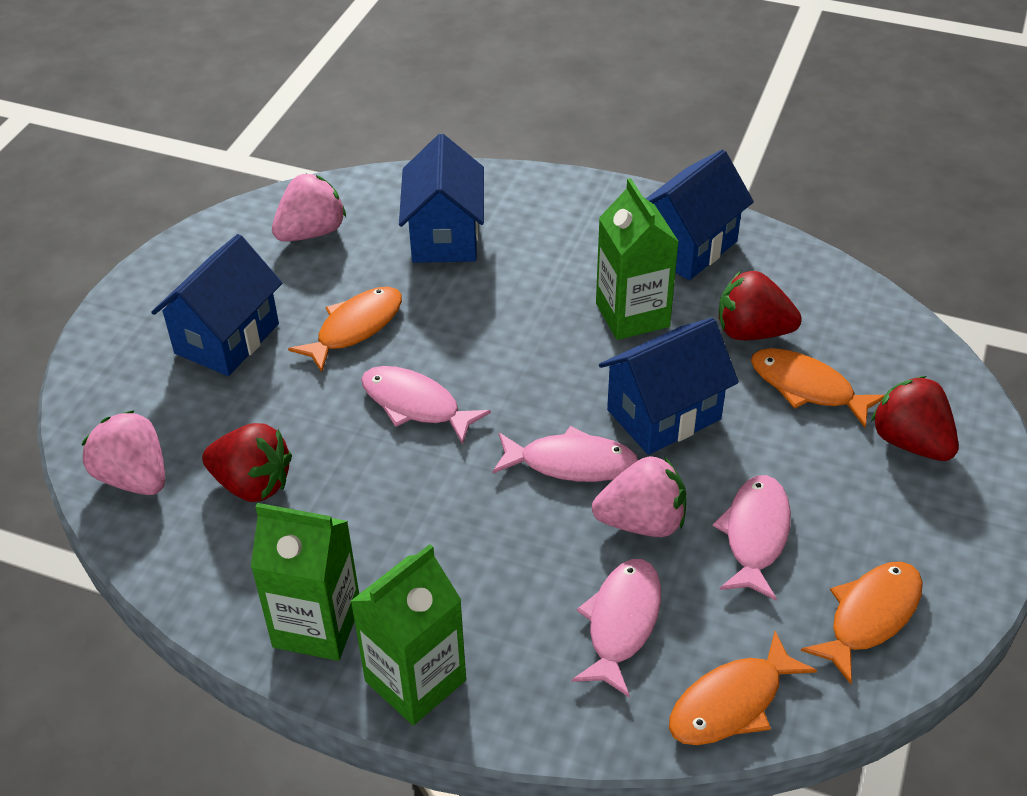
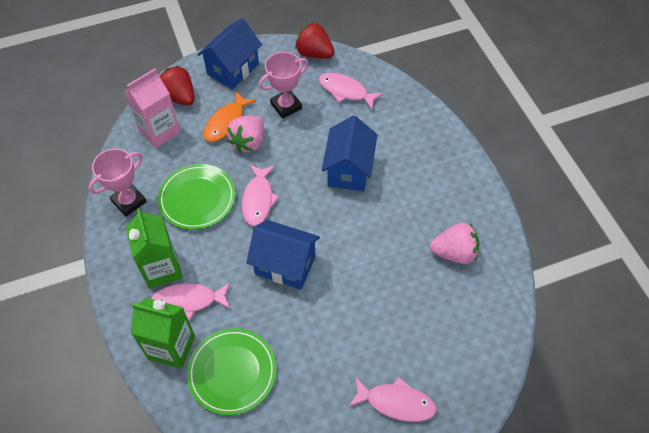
blue house: [151,234,282,376] [399,134,484,263] [599,318,739,455] [646,149,754,280] = 4 -> [197,18,262,89] [246,220,320,290] [322,116,377,191] = 3
green carton: [251,503,359,661] [350,544,466,725] [596,178,679,340] = 3 -> [125,208,183,289] [131,298,195,369] = 2
green plate: none = 0 -> [158,164,236,230] [187,328,277,415] = 2
orange fish: [288,287,402,372] [669,631,817,745] [751,348,885,428] [801,562,923,684] = 4 -> [203,91,256,142] = 1
pink carton: none = 0 -> [124,69,180,148] = 1
pink strawberry: [81,410,165,495] [272,173,346,242] [592,456,686,537] = 3 -> [227,115,264,153] [430,223,480,264] = 2
pink trophy: none = 0 -> [88,149,147,217] [259,52,309,119] = 2
red strawberry: [202,423,292,502] [719,271,802,340] [871,376,959,461] = 3 -> [159,66,195,105] [295,22,335,58] = 2

